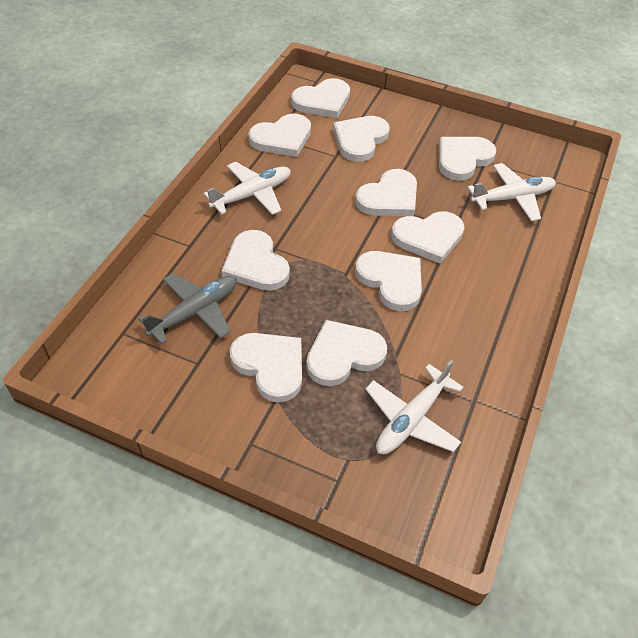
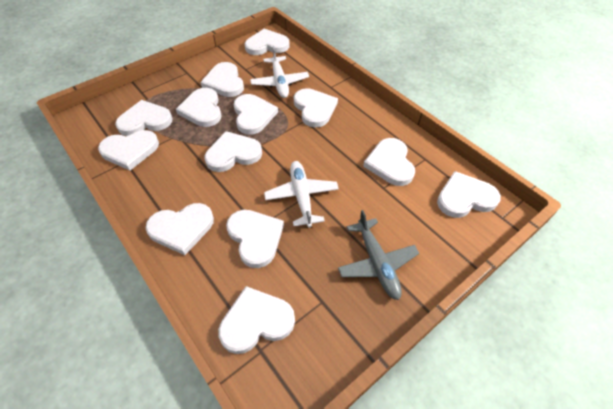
white heart: [222,230,290,291] [230,333,302,403] [248,114,311,157] [291,78,350,118] [306,320,387,386] [333,116,390,162] [355,169,417,216] [355,251,422,311] [391,211,465,264] [439,137,496,181] = 10 -> [98,130,159,170] [115,100,173,136] [146,203,214,255] [176,88,222,127] [200,62,244,97] [205,131,262,172] [218,286,295,354] [226,210,284,268] [234,94,278,134] [244,29,290,55] [294,88,338,128] [363,138,415,186] [437,171,501,218] = 13
white plane: [204,162,291,215] [365,360,463,454] [467,163,556,221] = 3 -> [250,46,309,98] [264,161,339,228] = 2

